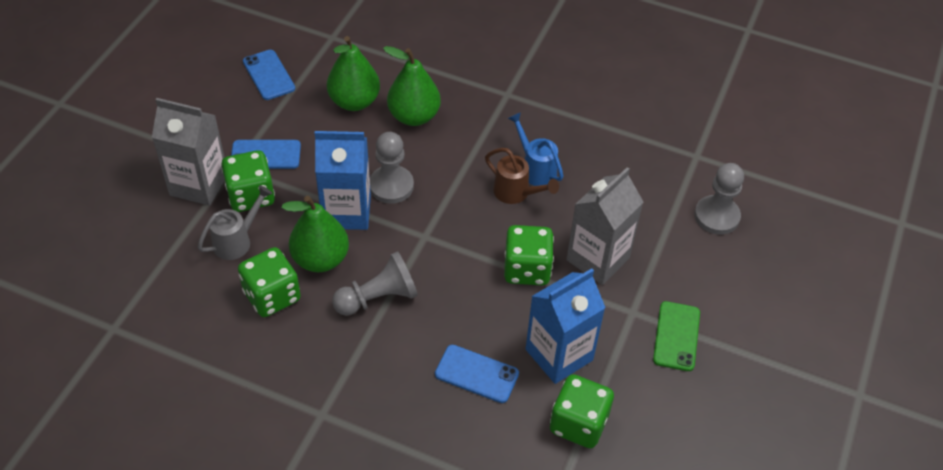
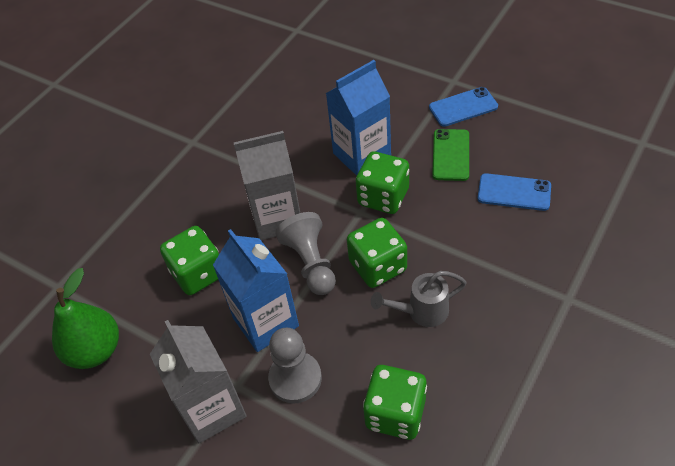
blue phone: [231,140,301,169] [243,50,295,100] [435,345,519,403] = 3 -> [429,87,498,127] [477,173,551,211] = 2
blue watering can: [508,112,564,186] = 1 -> none = 0
brown watering can: [485,148,559,204] = 1 -> none = 0
green pear: [282,196,349,272] [327,36,380,111] [383,46,441,126] = 3 -> [52,268,119,369] = 1
grey pawn: [332,251,418,316] [370,132,414,204] [694,163,744,235] = 3 -> [268,328,322,403] [275,212,336,295] = 2

